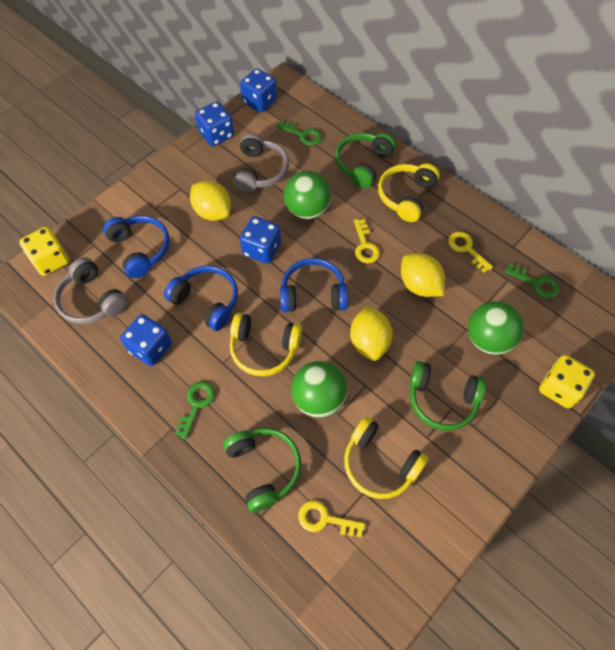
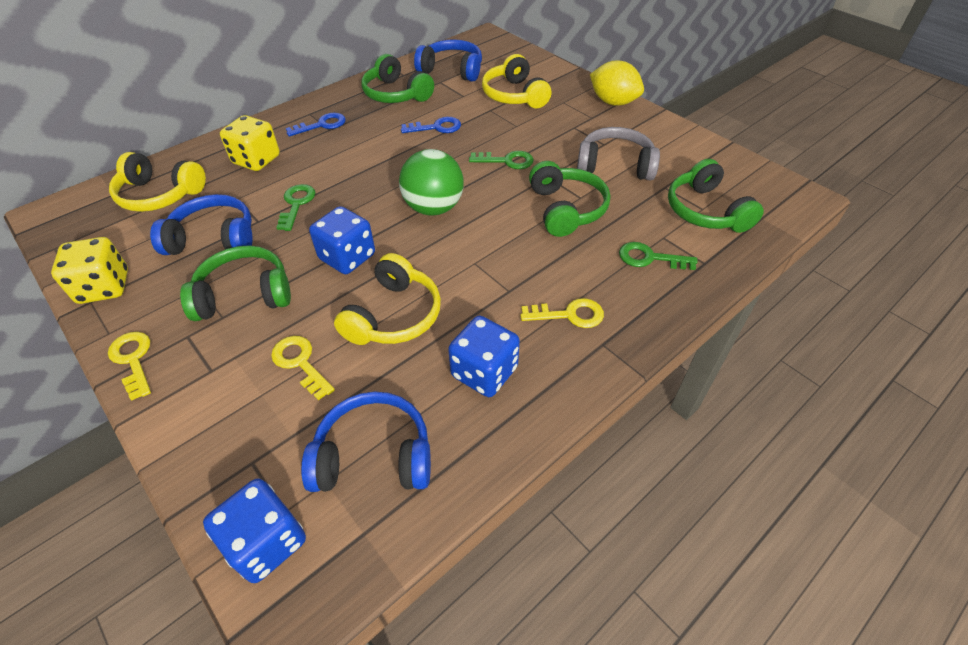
blue dice: [120,314,172,366] [195,101,234,146] [240,68,277,112] [240,216,281,264] = 4 -> [203,479,306,583] [309,206,375,274] [448,316,520,397] = 3
blue key: none = 0 -> [286,113,346,137] [401,117,461,133] = 2
green ball: [284,171,331,219] [291,361,347,418] [468,301,524,355] = 3 -> [399,149,464,216] = 1
green headphones: [223,428,301,512] [335,133,396,188] [409,361,486,431] = 3 -> [180,245,291,321] [362,54,434,103] [529,161,610,237] [668,159,764,233] = 4
grey headphones: [53,257,128,324] [233,133,289,192] = 2 -> [577,127,660,180] = 1
yellow lemon: [190,181,231,221] [350,306,393,361] [401,253,445,297] = 3 -> [590,60,644,106] = 1

